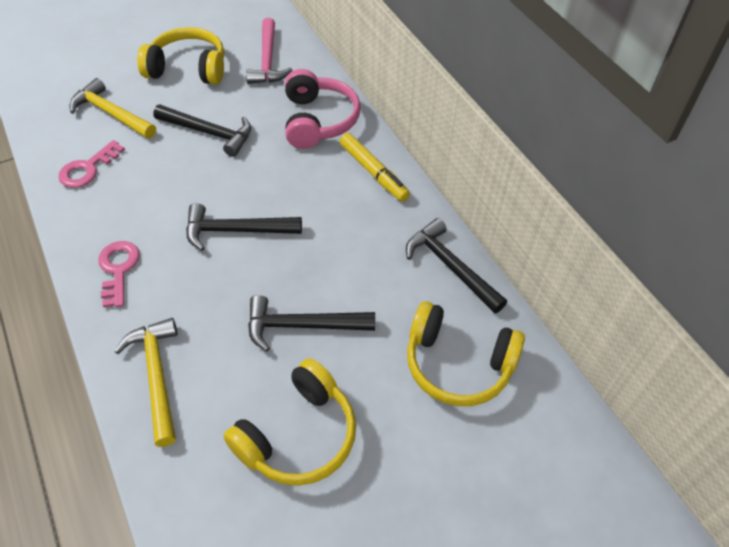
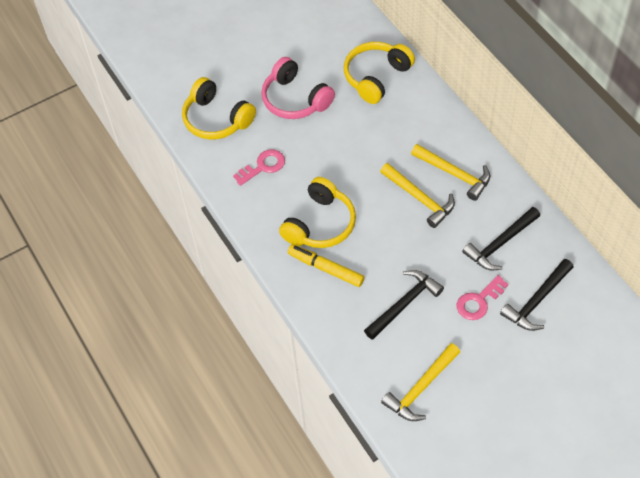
black hammer: [153,105,251,157] [186,203,302,251] [248,295,375,352] [406,218,507,313] = 4 -> [364,270,444,340] [462,207,540,271] [500,259,574,331] = 3
pink hammer: [246,18,292,84] = 1 -> none = 0
yellow hammer: [69,78,156,139] [114,318,177,447] = 2 -> [380,163,455,228] [381,343,460,421] [411,144,490,201] = 3

